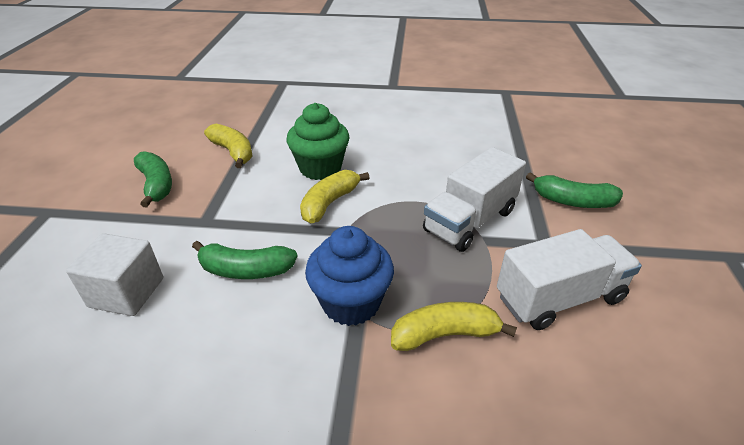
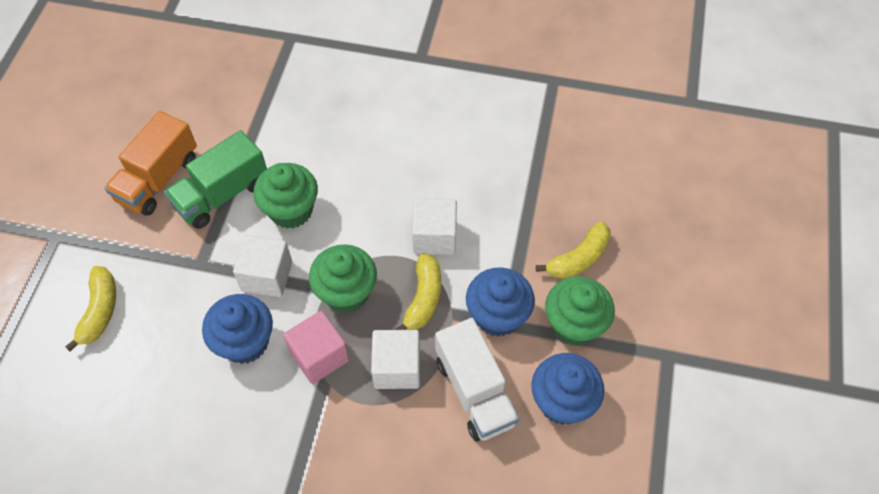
blue cupcake: [305,226,394,326] = 1 -> [202,294,273,364] [466,267,535,337] [531,353,605,425] = 3
green banana: [134,151,172,208] [192,241,298,279] [526,172,623,208] = 3 -> none = 0
green cupcake: [286,103,349,180] = 1 -> [253,163,318,229] [309,244,377,313] [545,276,615,346] = 3
green truck: none = 0 -> [164,130,267,229] = 1
orange truck: none = 0 -> [104,111,197,216] = 1
pink cube: none = 0 -> [283,311,349,384] = 1
white cube: [66,233,163,316] = 1 -> [233,235,292,297] [371,330,420,389] [412,198,457,255] = 3
white truck: [423,147,526,252] [497,229,642,330] = 2 -> [435,318,519,441] = 1

